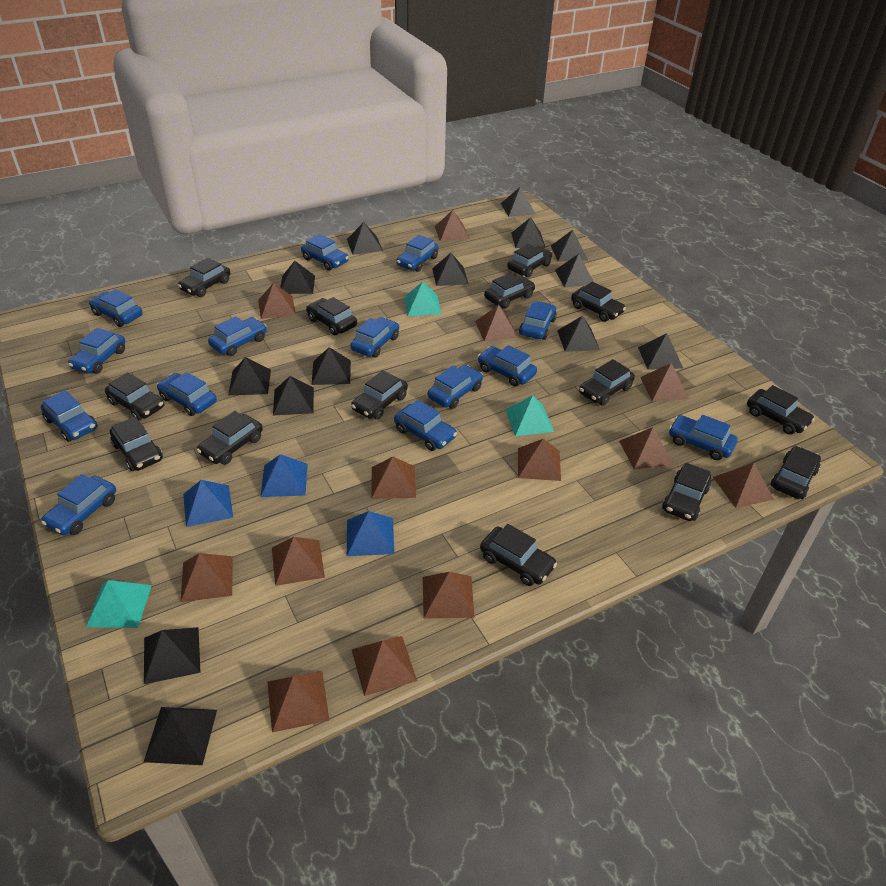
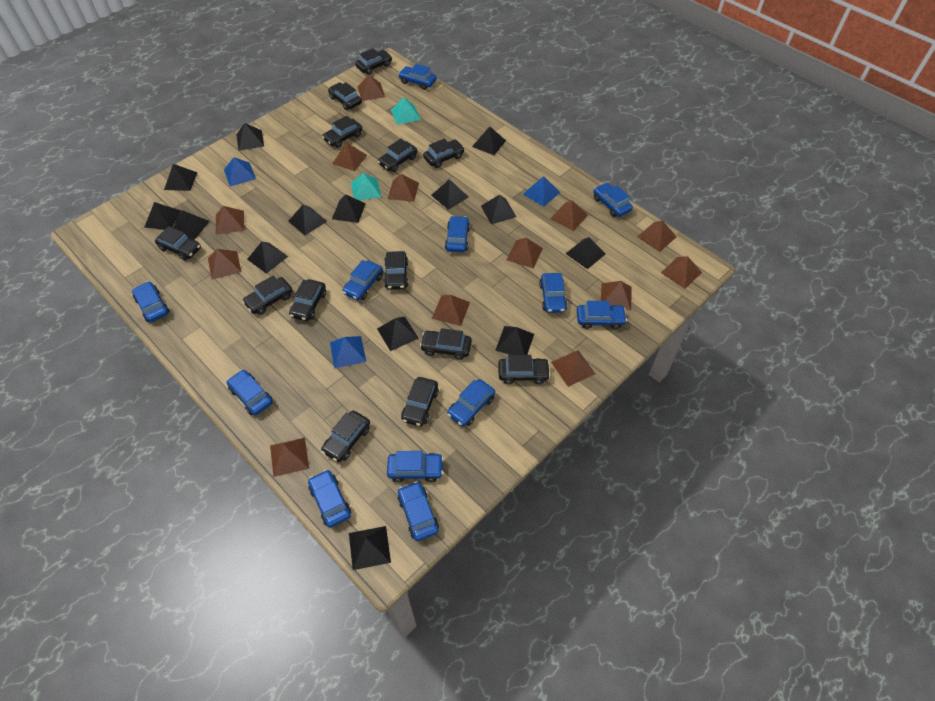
black car: [105,372,164,421] [110,417,163,471] [178,258,230,297] [197,411,263,465] [306,297,357,335] [351,370,408,420] [480,524,557,586] [484,273,535,309] [507,244,552,278] [571,282,626,322] [579,359,635,406] [662,463,711,521] [747,385,815,435] [771,446,821,499] = 14 -> [155,226,201,261] [242,276,292,315] [289,279,326,321] [321,410,370,462] [322,116,362,148] [328,83,362,110] [355,48,392,75] [378,139,417,172] [384,251,409,290] [401,377,439,427] [420,328,472,360] [423,139,465,168] [498,355,551,384] = 13
blue car: [41,390,98,442] [41,474,116,535] [68,328,125,374] [89,289,143,327] [157,372,217,416] [208,316,267,356] [301,234,349,271] [351,317,399,357] [394,400,457,451] [396,235,439,272] [428,365,483,409] [478,345,537,387] [519,301,557,340] [669,415,738,460] = 14 -> [132,281,170,323] [227,370,272,415] [308,469,351,528] [342,260,383,300] [387,451,444,482] [398,64,437,90] [398,481,439,541] [445,216,470,252] [447,379,495,426] [539,273,568,313] [577,301,627,329] [593,183,633,217] = 12
turquoise pyramid: [86,580,152,628] [404,281,441,316] [505,395,554,436] = 3 -> [351,173,381,201] [391,97,421,125] = 2

